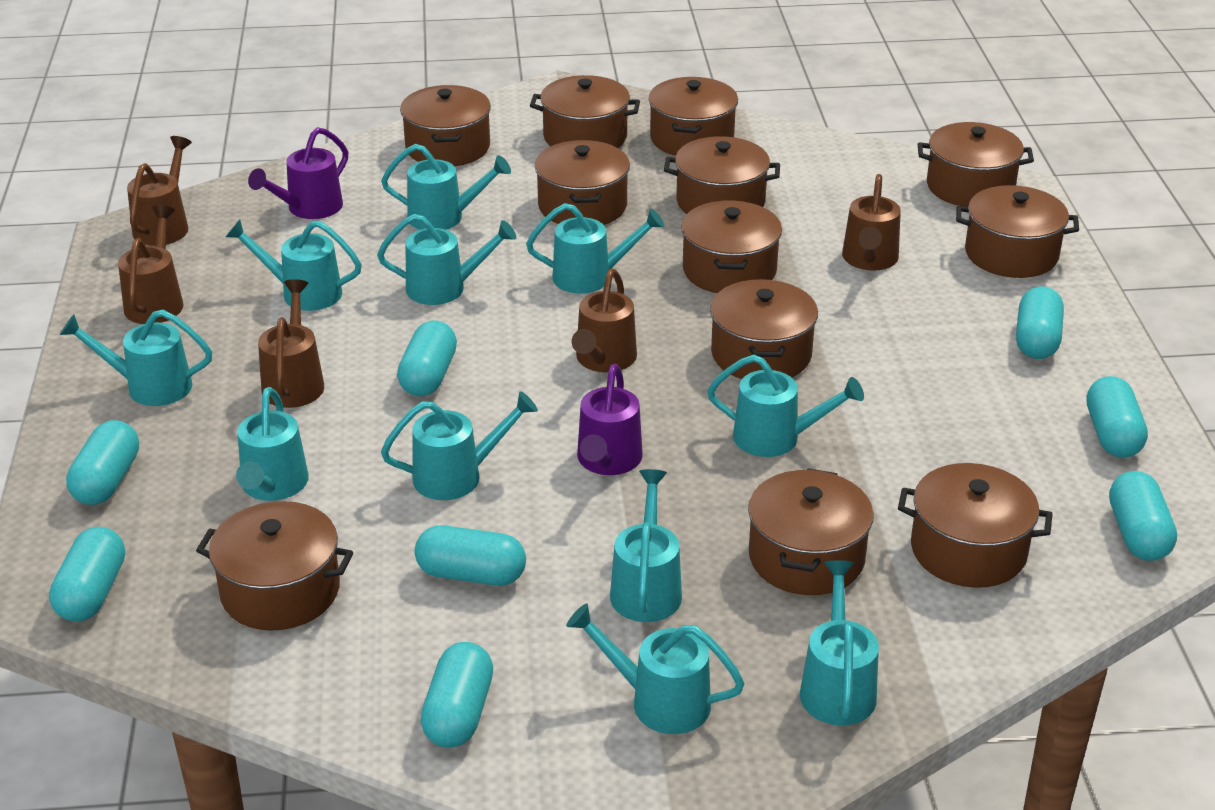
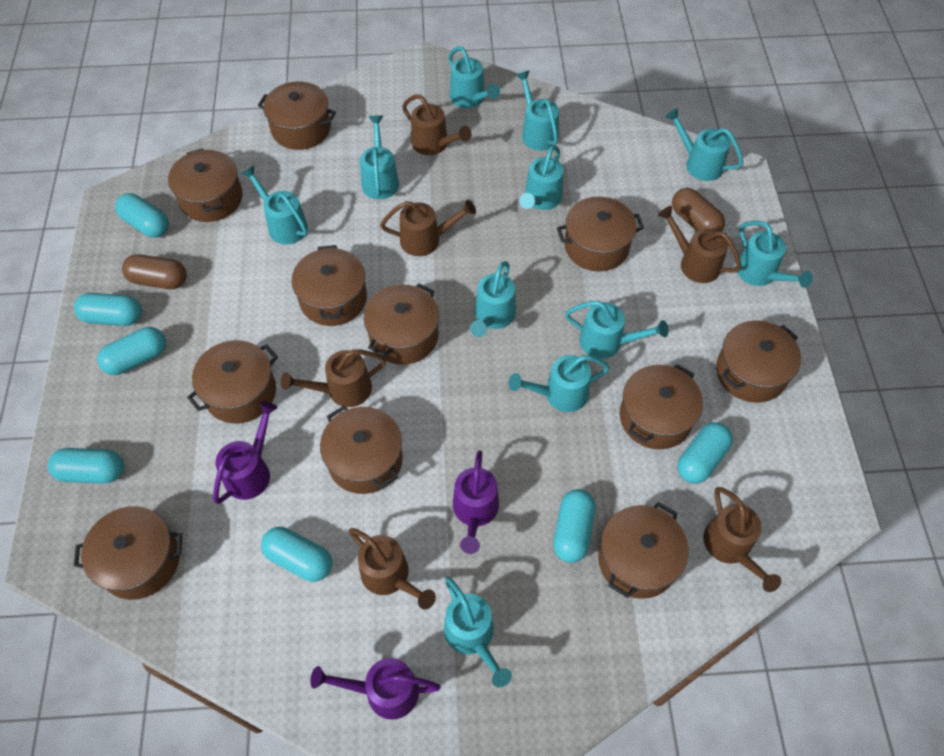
brown capsule: none = 0 -> [122,254,187,289] [672,188,725,232] = 2
brown pot: [196,501,353,631] [400,85,491,166] [530,75,640,148] [535,140,630,225] [649,77,738,156] [664,136,780,214] [681,200,782,293] [710,279,818,379] [748,469,874,595] [898,463,1052,588] [918,122,1034,207] [956,185,1079,278] = 12 -> [74,506,182,600] [168,148,243,222] [187,340,278,424] [258,81,336,150] [292,245,367,326] [320,406,403,494] [364,283,439,365] [557,196,644,272] [598,502,689,599] [620,364,703,449] [716,321,801,403] = 11
brown watering can: [118,205,183,324] [127,136,192,246] [258,279,324,408] [572,269,637,373] [842,174,901,271] = 5 -> [281,349,386,407] [349,528,436,609] [380,200,476,256] [402,95,472,155] [658,206,742,283] [703,487,781,592] = 6
purple watering can: [248,127,348,219] [577,364,643,475] = 2 -> [213,402,278,504] [310,658,441,720] [453,450,499,554] = 3
turquoise capsule: [49,527,125,621] [66,420,139,505] [397,320,457,396] [415,525,526,586] [420,642,493,748] [1016,286,1064,359] [1087,376,1148,458] [1109,471,1177,561] = 8 -> [48,448,124,484] [74,293,142,326] [97,327,166,375] [115,193,169,238] [261,527,332,582] [553,489,595,563] [677,422,733,484] = 7

